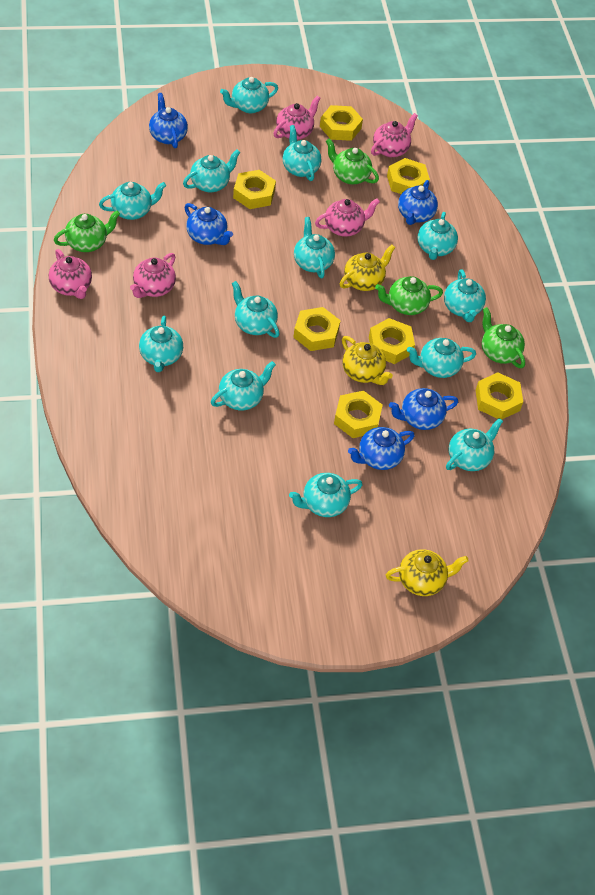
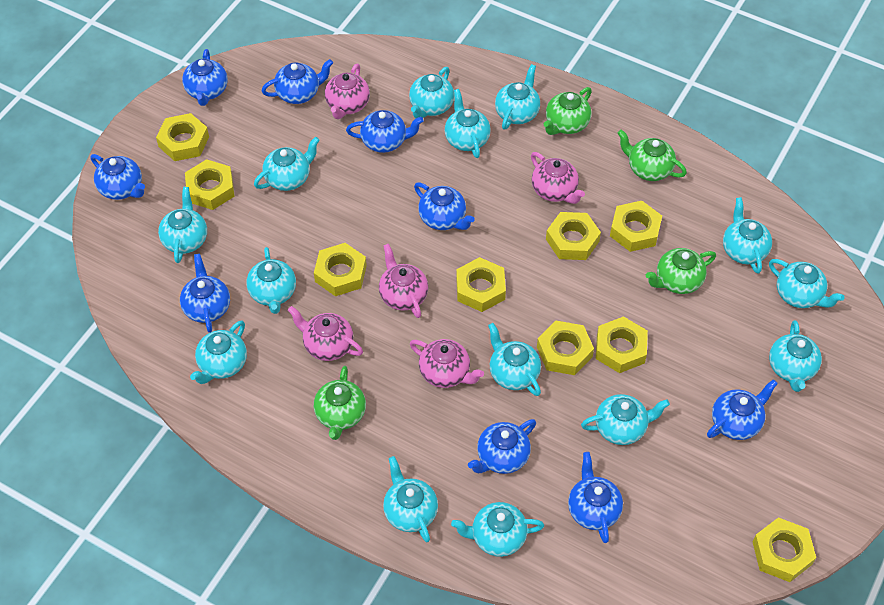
blue teapot: [149,93,188,148] [184,203,233,245] [348,427,415,470] [389,388,458,430] [398,180,438,225] = 5 -> [91,154,145,200] [180,254,230,333] [182,49,228,106] [262,59,333,104] [346,110,424,153] [414,182,475,230] [468,419,536,474] [568,452,623,543] [707,379,778,440] = 9
turquoise teapot: [99,182,166,220] [139,316,183,372] [183,149,240,192] [211,361,276,410] [220,77,278,113] [232,281,280,338] [283,125,321,181] [289,473,363,517] [294,217,335,278] [407,338,476,378] [417,212,458,260] [444,269,486,322] [446,418,503,471] = 13 -> [158,187,207,263] [190,320,247,384] [246,247,296,314] [254,137,320,191] [383,456,438,542] [409,67,454,118] [445,89,490,158] [451,502,544,557] [488,323,541,396] [495,64,540,130] [581,394,670,445] [723,197,772,274] [769,259,845,308] [769,320,822,392] = 14
yellow nut: [233,170,276,209] [293,307,341,351] [320,105,363,141] [334,391,383,438] [369,318,415,364] [387,158,430,194] [476,372,523,420] = 7 -> [156,113,209,161] [185,159,235,210] [314,243,367,296] [456,257,506,312] [537,321,594,375] [546,212,601,260] [596,316,648,373] [610,201,662,252] [753,517,816,582] = 9
yellow teapot: [340,245,395,291] [342,336,393,385] [386,549,469,596] = 3 -> none = 0

